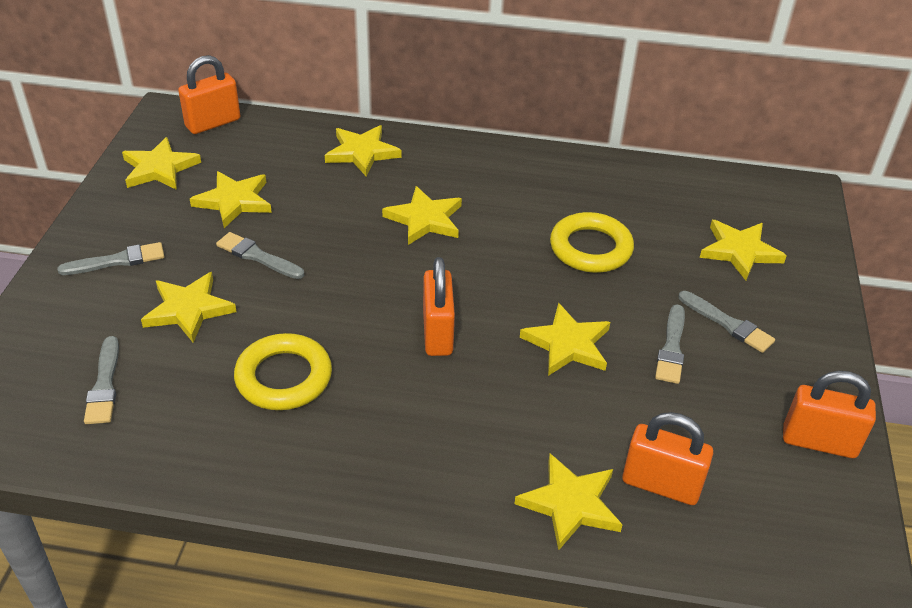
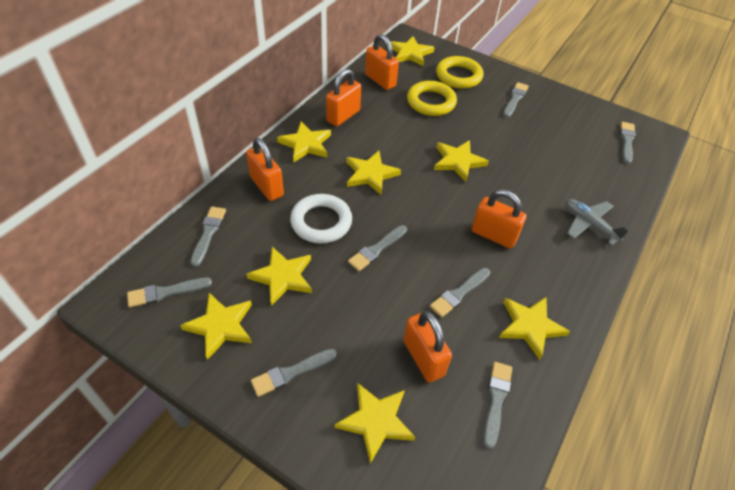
grey brush: [57,242,164,275] [84,336,119,424] [216,232,304,279] [655,304,685,384] [679,291,775,353] = 5 -> [127,277,212,308] [190,207,226,267] [251,349,337,397] [348,225,407,271] [430,268,490,317] [483,362,512,449] [503,82,529,118] [620,122,636,164] = 8
grey plane: none = 0 -> [565,199,629,245] = 1
orange padlock: [178,55,240,134] [423,257,455,356] [622,412,713,505] [783,371,876,458] = 4 -> [246,138,284,201] [326,69,361,126] [365,34,399,90] [404,311,452,383] [471,190,527,248] = 5
white ring: none = 0 -> [290,194,352,243] = 1

